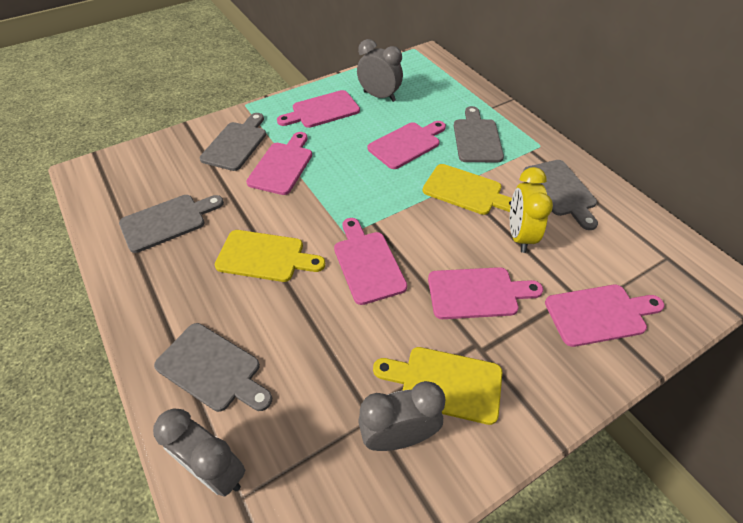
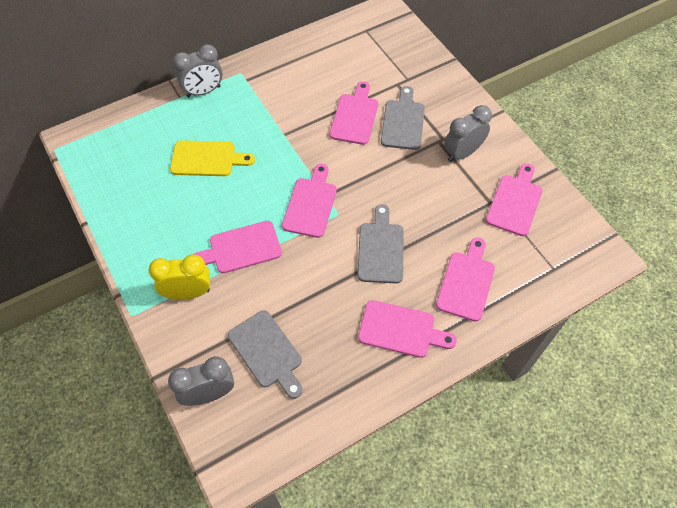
grey cutting board: [119,195,224,253] [154,323,272,412] [200,113,266,171] [454,106,504,162] [523,160,598,230] = 5 -> [228,310,303,399] [358,204,404,283] [381,86,425,150] = 3
yellow cutting board: [215,230,325,282] [373,347,502,425] [423,164,512,215] = 3 -> [170,140,255,176] = 1

